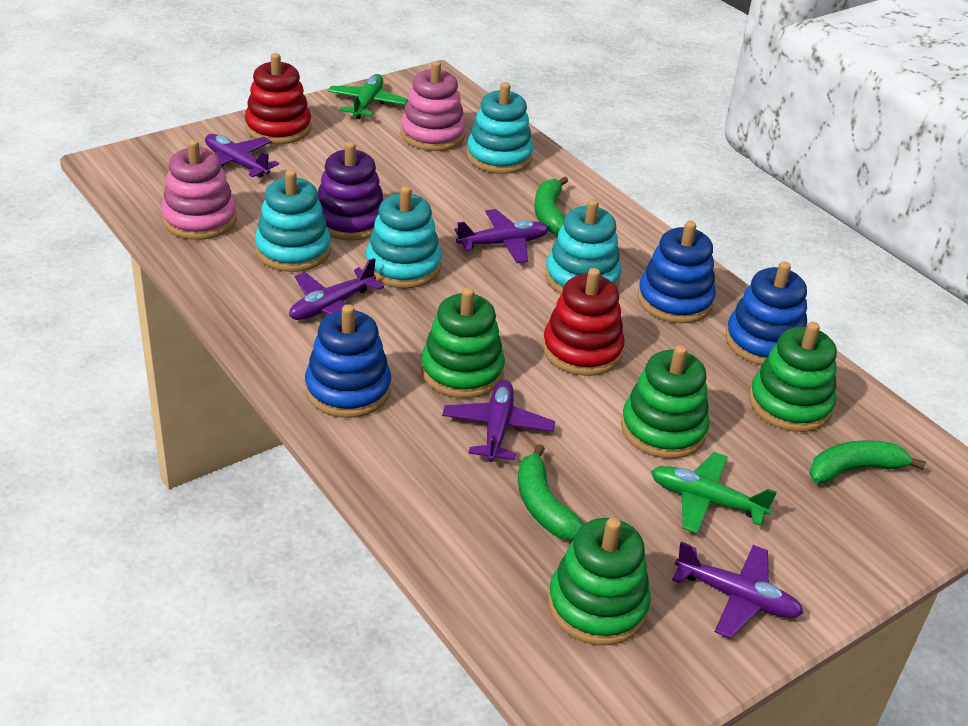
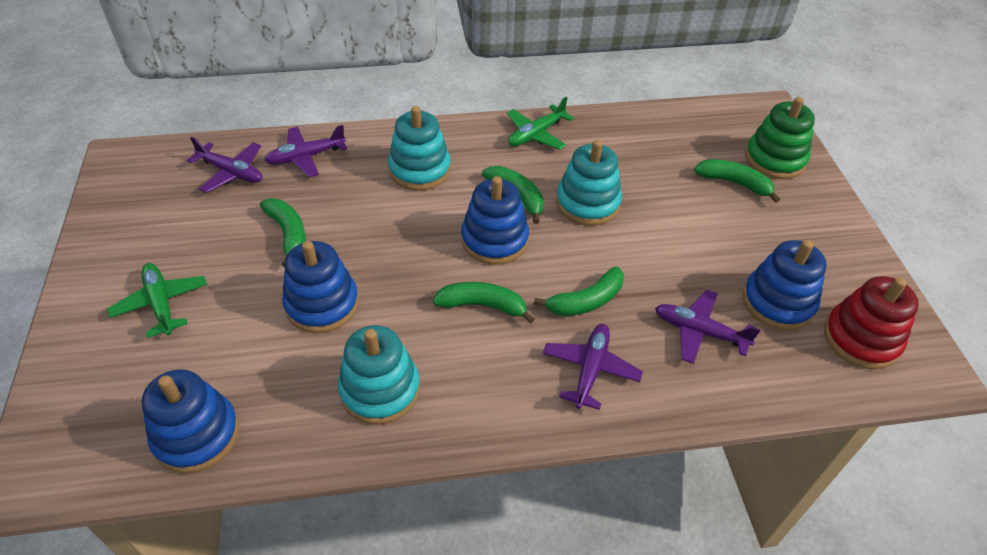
blue stacking toy: [305,304,391,418] [638,221,716,323] [725,262,807,365] = 3 -> [142,369,239,473] [282,241,359,333] [461,176,529,265] [742,240,827,331] = 4
green banana: [518,444,584,541] [534,176,568,235] [809,440,926,483] = 3 -> [260,198,306,267] [433,282,535,324] [482,166,544,224] [534,267,624,316] [694,159,780,203] = 5
green stacking toy: [421,288,505,398] [548,518,651,645] [621,345,710,459] [749,322,837,432] = 4 -> [745,97,815,179] = 1
pink stacking toy: [161,140,237,240] [401,61,466,151] = 2 -> none = 0
purple plane: [205,134,279,178] [289,258,384,320] [442,380,555,462] [454,209,549,263] [672,542,803,638] = 5 -> [187,137,262,193] [264,125,347,177] [543,324,643,410] [655,290,761,364] = 4
purple stacking toy: [318,142,384,241] = 1 -> none = 0
red stacking toy: [245,53,311,144] [542,268,625,376] = 2 -> [824,276,919,370] = 1
turquoise stacking toy: [255,170,331,272] [366,186,442,288] [467,82,533,174] [545,199,621,294] = 4 -> [338,325,420,425] [388,106,451,191] [556,140,622,226] = 3

